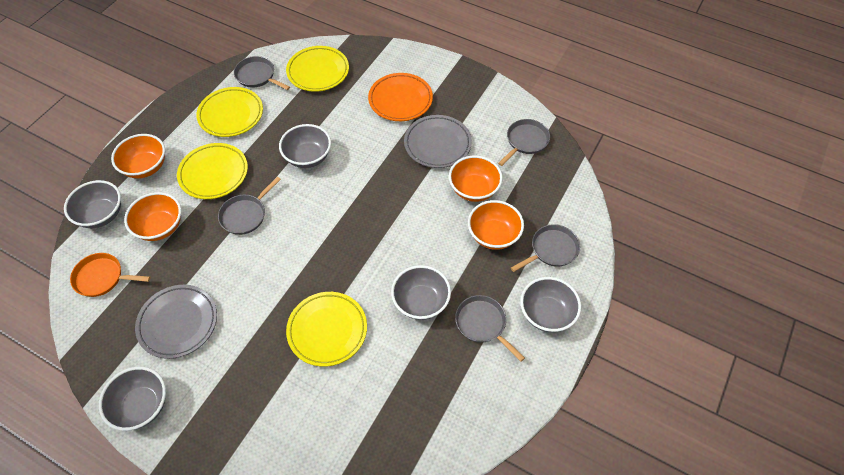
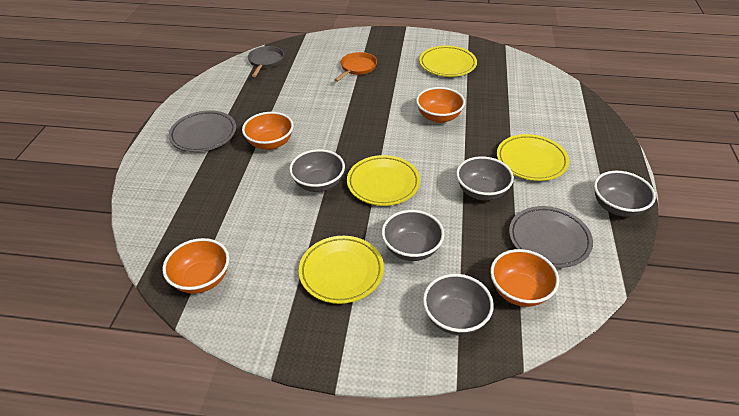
grey pan: [218,177,281,235] [234,56,290,90] [455,295,525,362] [498,119,550,166] [511,224,580,272] = 5 -> [248,46,284,77] = 1
orange plate: [368,73,433,121] = 1 -> none = 0

